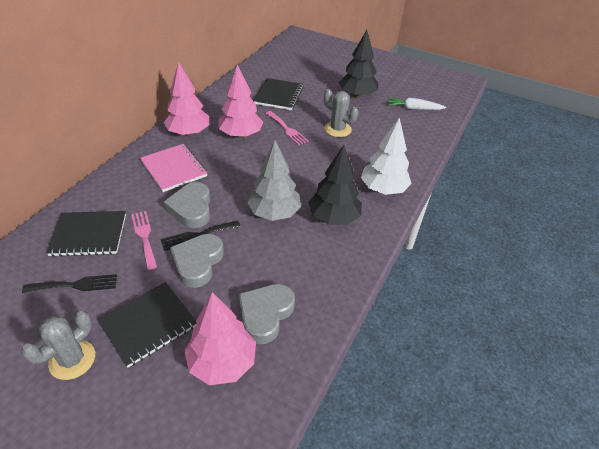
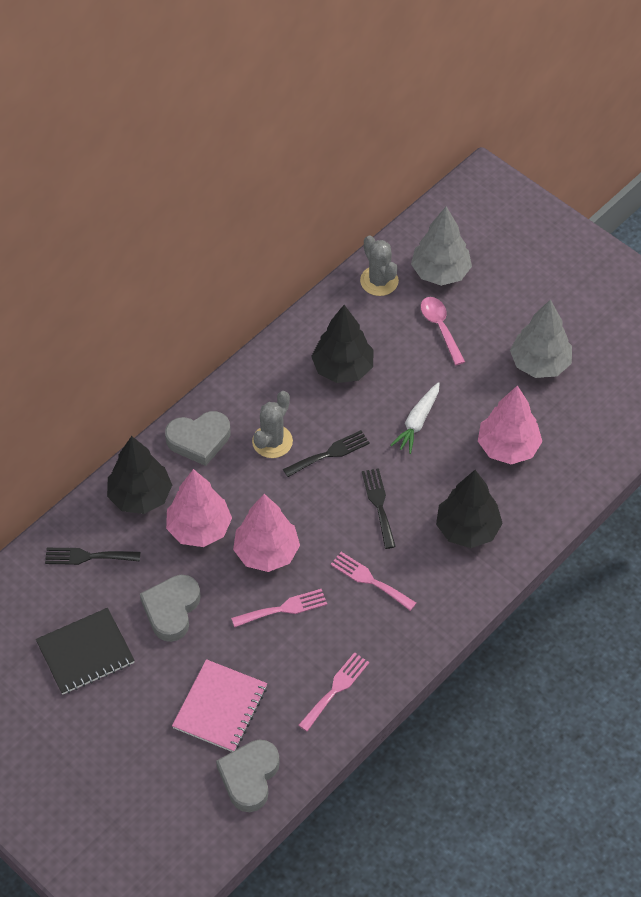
black fork: [22,274,117,293] [160,221,241,251] = 2 -> [45,548,140,565] [283,430,370,477] [362,468,396,549] = 3
black notebook: [46,211,126,257] [97,282,197,368] [253,78,303,110] = 3 -> [36,608,135,695] = 1
black tree: [309,145,362,225] [339,30,378,98] = 2 -> [107,436,172,514] [311,305,374,383] [436,470,503,548] = 3
grey tree: [247,140,301,221] = 1 -> [411,207,472,286] [510,299,572,378] = 2
pink fork: [131,211,157,270] [266,111,308,146] = 2 -> [231,589,327,627] [298,652,370,732] [331,552,416,611] = 3
pink spoon: none = 0 -> [421,297,465,365] = 1
white tree: [361,117,412,195] = 1 -> none = 0

